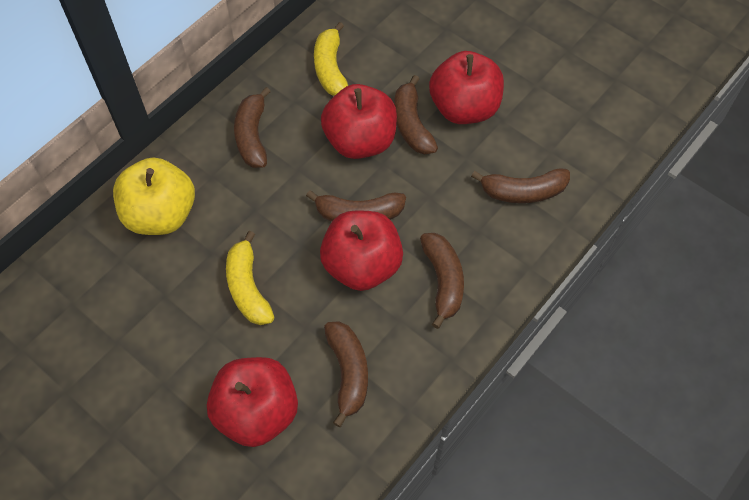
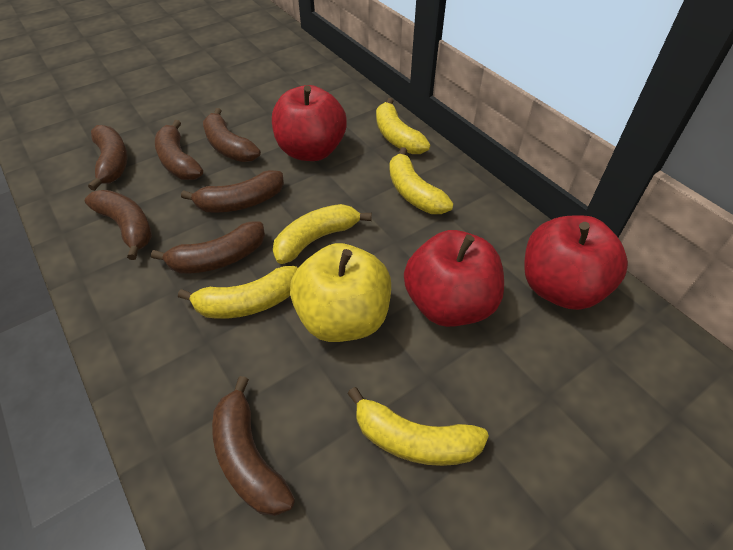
brown banana: [234,87,271,168] [306,190,406,222] [324,321,368,427] [394,75,438,155] [420,233,464,329] [471,168,570,203] = 6 -> [85,190,152,260] [88,125,128,191] [151,221,265,274] [155,120,203,180] [181,170,284,213] [203,108,261,162] [212,376,295,516] = 7
red apple: [207,357,298,447] [320,211,403,291] [321,84,397,159] [429,51,504,124] = 4 -> [272,85,347,161] [404,230,504,327] [524,215,628,310] = 3
yellow banana: [226,231,274,325] [314,22,348,96] = 2 -> [178,266,298,319] [273,204,372,264] [347,387,489,466] [376,98,430,154] [389,147,454,214] = 5

